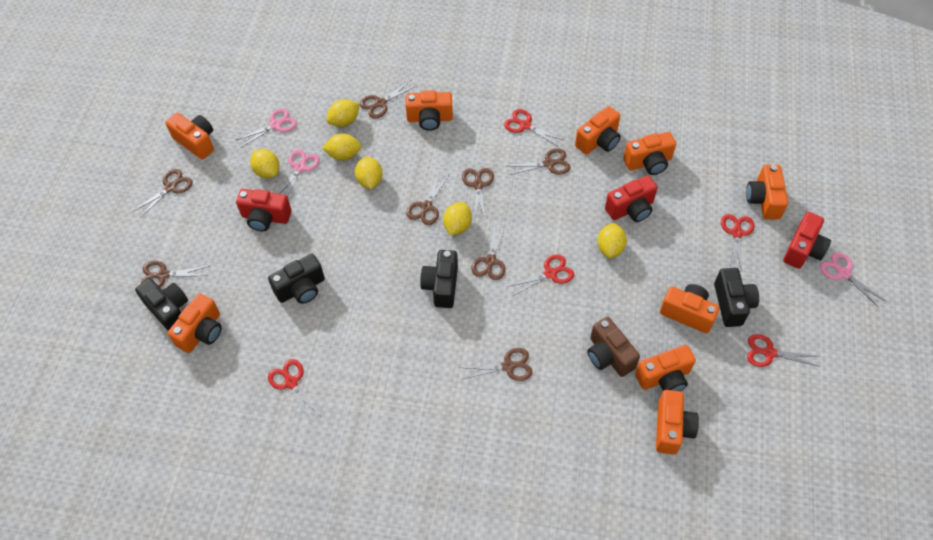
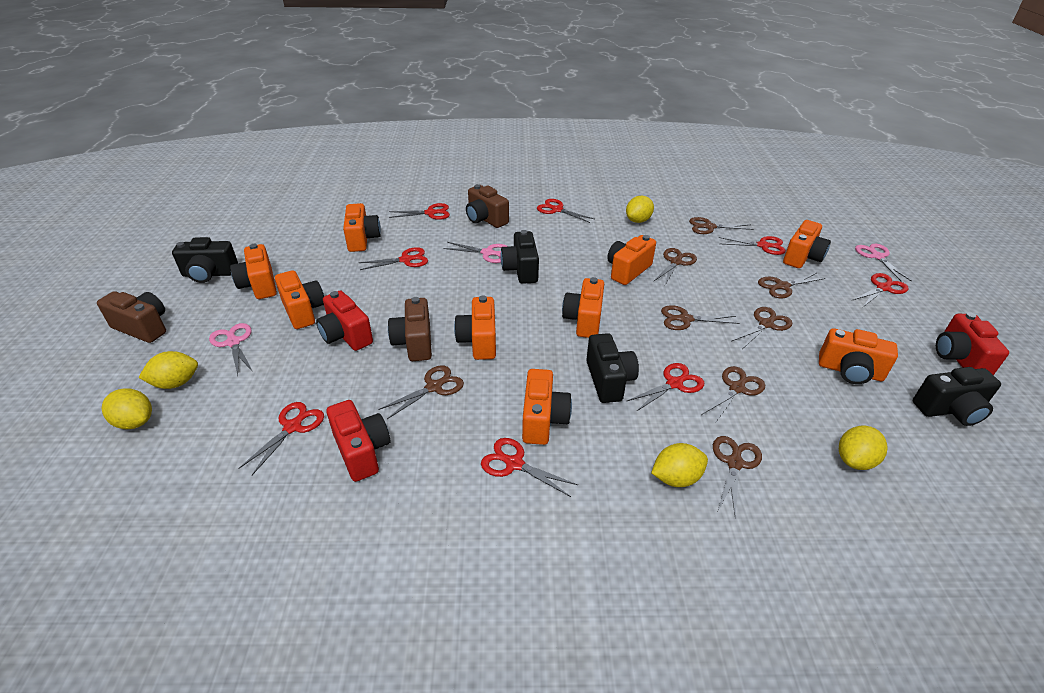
brown camera: [587,317,640,377] = 1 -> [97,291,166,343] [388,297,432,361] [466,184,509,228] = 3
red scissors: [268,359,320,424] [504,109,563,147] [507,254,574,296] [721,214,755,271] [747,334,820,367] = 5 -> [238,402,324,475] [358,247,428,270] [389,203,450,220] [481,438,578,497] [537,199,594,223] [626,363,704,412] [718,236,786,255] [853,273,909,307] = 8
yellow lemon: [250,149,280,178] [322,133,361,161] [327,99,360,127] [355,157,383,189] [443,202,472,236] [597,223,627,258] = 6 -> [102,389,152,429] [138,351,198,389] [626,196,654,223] [651,443,708,487] [839,426,888,470] = 5

